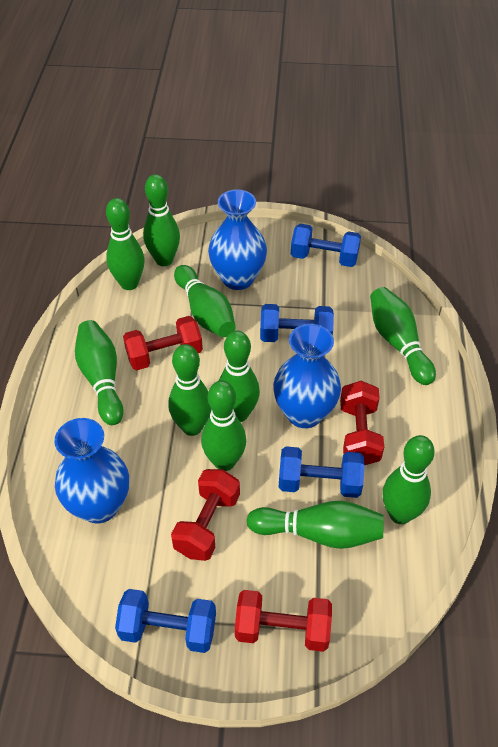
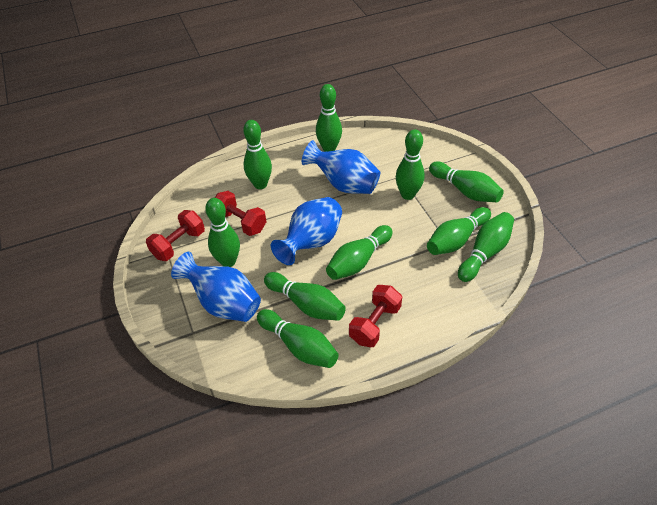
blue dumbbell: [115,589,216,653] [260,304,334,342] [279,446,365,498] [291,224,361,267] = 4 -> none = 0
red dumbbell: [123,316,203,370] [171,469,240,561] [235,590,332,652] [340,381,384,465] = 4 -> [146,210,205,261] [215,191,266,236] [349,285,402,347] = 3

